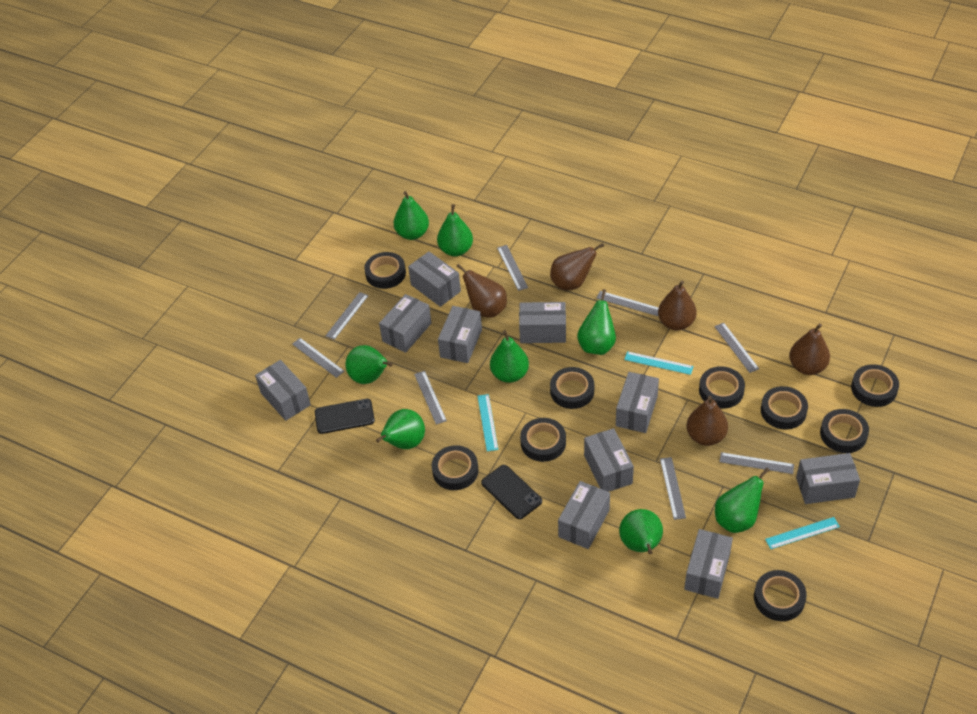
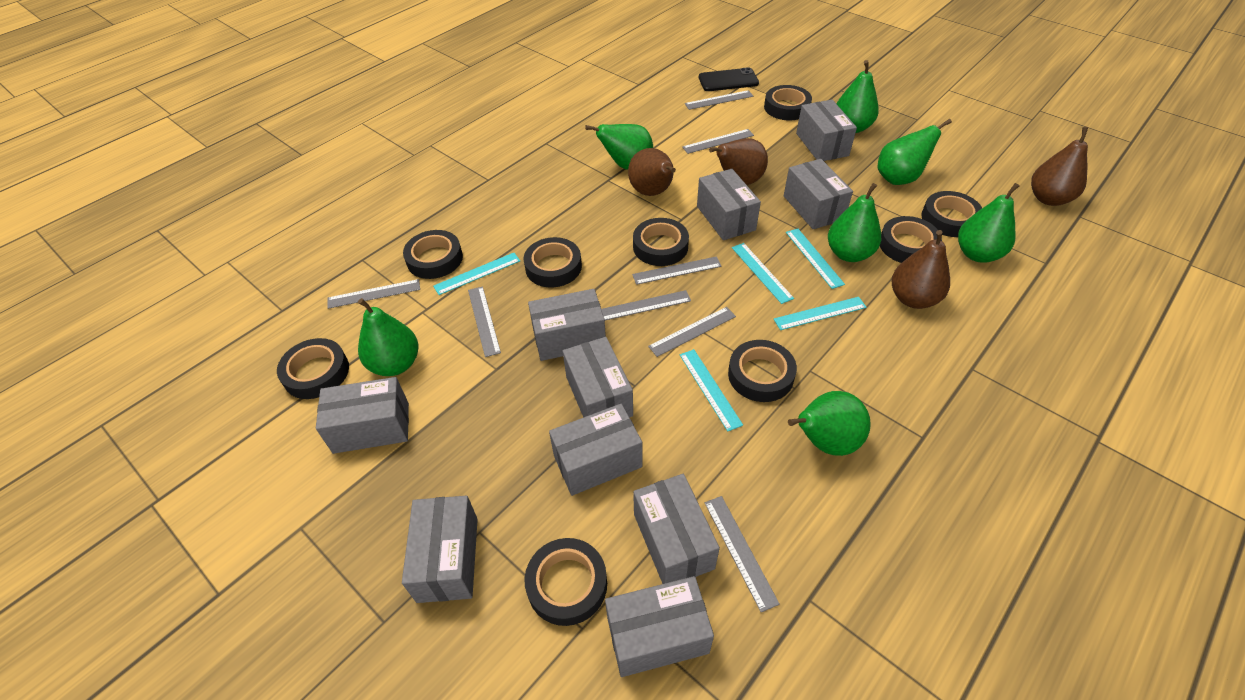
black phone: [315,399,375,434] [481,465,542,519] = 2 -> [699,67,759,91] = 1
brown pear: [456,264,507,318] [550,243,604,290] [658,281,697,330] [686,396,728,446] [789,323,830,375] = 5 -> [628,148,676,196] [709,138,768,185] [892,230,950,309] [1031,127,1088,206] = 4
green pear: [346,345,393,384] [376,409,425,449] [394,191,429,240] [437,204,473,256] [490,330,529,383] [577,289,616,355] [619,509,663,554] [715,467,770,533] = 8 -> [358,298,418,376] [585,124,653,170] [788,391,871,456] [828,183,881,262] [836,60,879,133] [878,119,952,185] [958,183,1019,263] = 7
turquoise ruler: [478,394,498,451] [624,351,694,375] [765,517,840,549] = 3 -> [433,253,520,295] [680,349,743,432] [732,243,794,304] [774,297,867,330] [786,229,845,289] = 5

